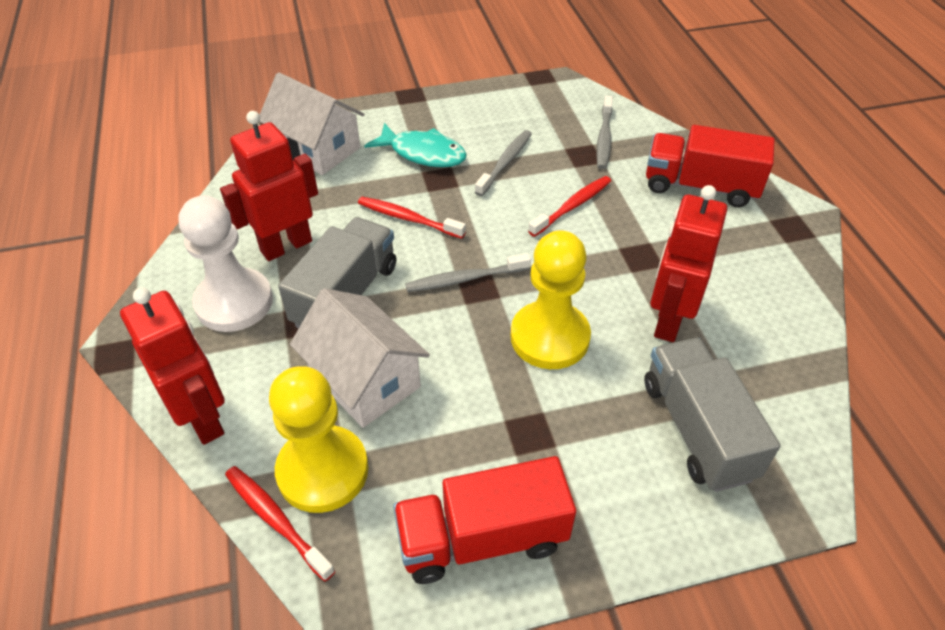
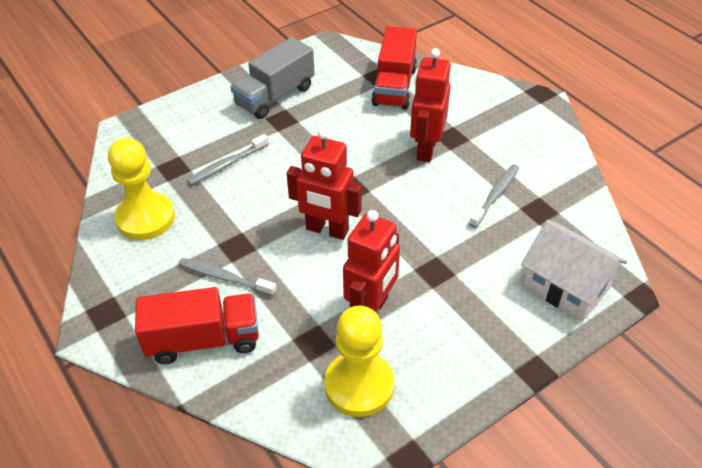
grey truck: [278,217,396,328] [644,338,780,492] = 2 -> [230,37,315,119] = 1
red toothbrush: [225,466,335,582] [358,197,466,239] [528,176,611,237] = 3 -> none = 0
turquoise fish: [364,123,467,167] = 1 -> none = 0
white house: [259,72,365,175] [290,288,430,428] = 2 -> [521,220,627,322] = 1
white pawn: [179,196,273,332] = 1 -> none = 0

